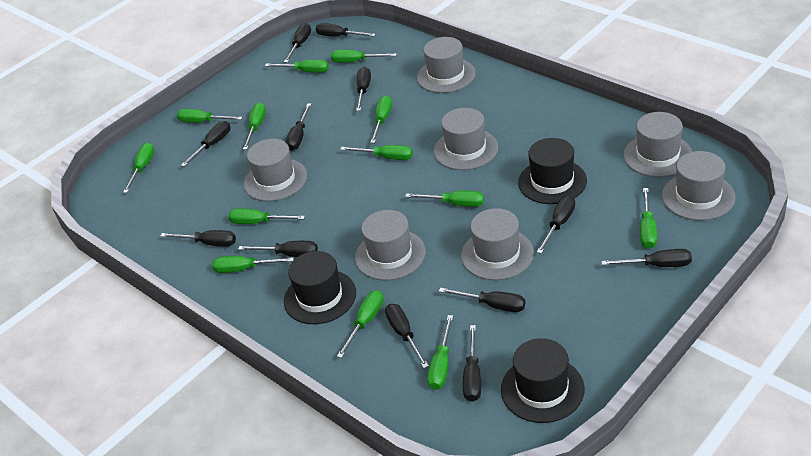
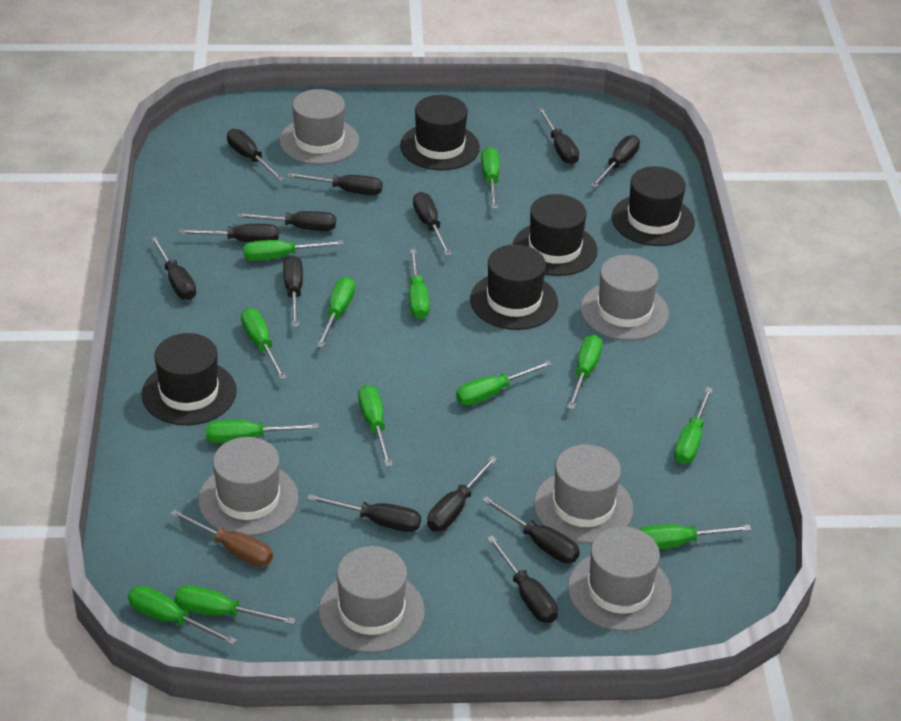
black hat: [284,251,356,324] [501,338,585,423] [518,138,587,204] = 3 -> [141,333,237,425] [400,95,480,170] [470,245,558,330] [513,194,598,276] [612,166,695,246] = 5
black screwdriver: [160,230,236,247] [181,121,230,167] [238,241,318,257] [284,23,311,63] [285,103,311,151] [316,23,375,36] [356,67,371,111] [385,304,429,368] [439,288,525,312] [463,325,481,402] [537,196,575,254] [601,249,692,267] = 12 -> [150,236,196,300] [179,224,279,242] [227,129,284,181] [238,211,336,231] [283,255,303,327] [287,173,382,195] [307,494,421,532] [413,192,452,256] [427,456,498,531] [482,496,580,563] [487,535,558,623] [538,108,579,165] [591,135,640,188] = 13
brown screwdriver: none = 0 -> [170,509,273,567] = 1
grey hat: [244,139,307,201] [355,210,426,280] [417,37,476,93] [434,108,498,170] [461,208,534,280] [624,112,692,177] [662,151,736,221] = 7 -> [198,437,299,536] [279,89,359,165] [319,546,425,653] [534,444,633,543] [568,526,672,631] [580,255,669,340] = 6

